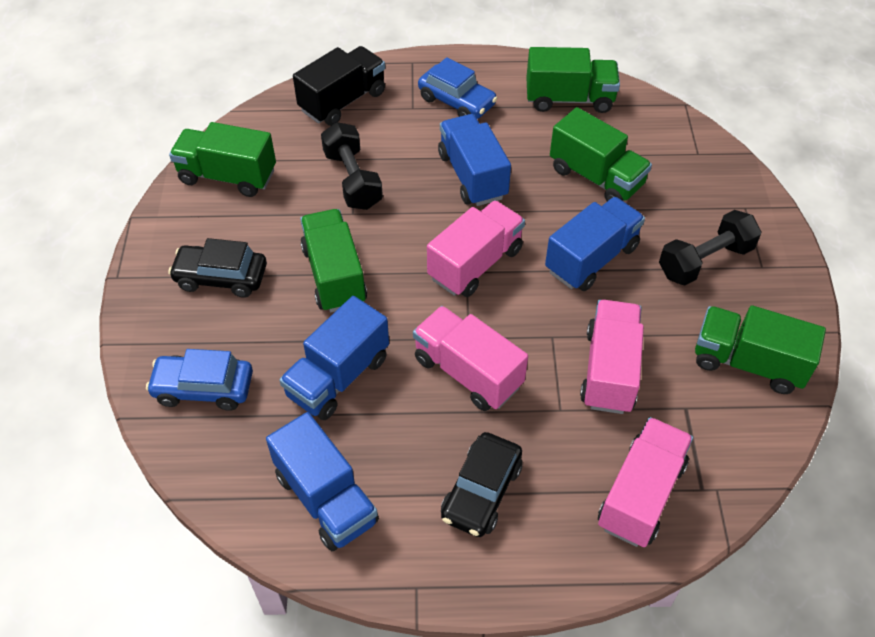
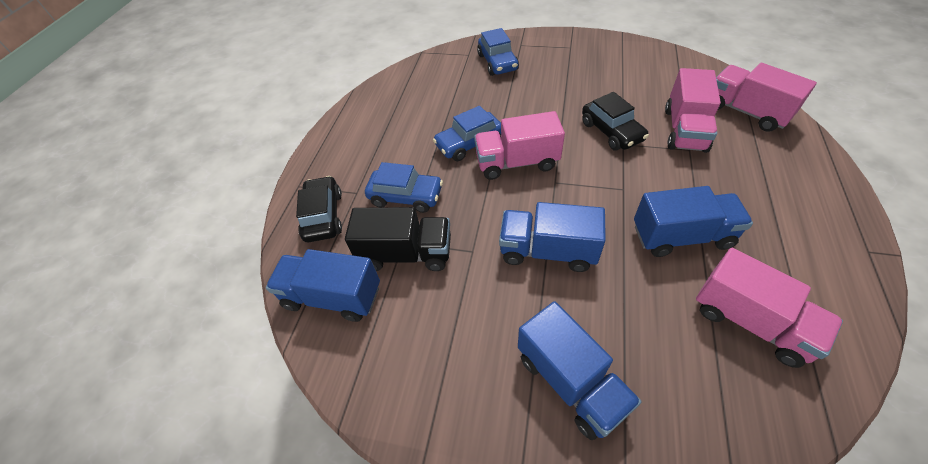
black dumbbell: [321,122,383,210] [659,210,762,285] = 2 -> none = 0
blue car: [146,349,253,411] [418,57,498,119] = 2 -> [365,162,443,213] [433,106,501,161] [477,28,519,76] = 3
green truck: [169,122,276,197] [300,209,367,312] [526,47,620,113] [550,107,652,201] [695,305,826,394] = 5 -> none = 0

